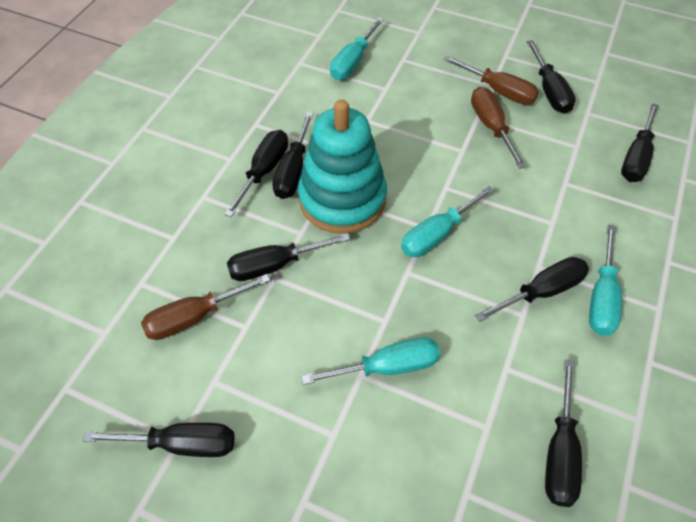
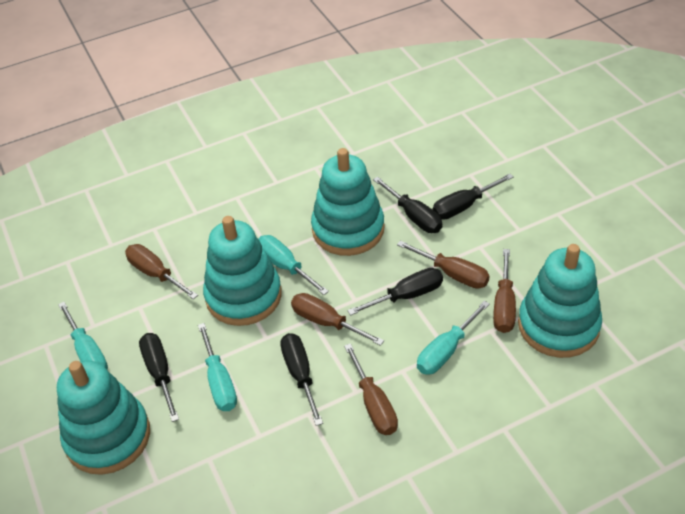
black screwdriver: [83,423,235,457] [224,130,288,217] [227,233,350,281] [272,112,314,199] [475,257,589,322] [527,40,576,113] [545,359,582,507] [621,103,659,182] = 8 -> [139,333,179,422] [280,333,323,426] [347,268,443,316] [373,177,442,233] [433,174,514,219] = 5
brown screwdriver: [141,274,271,340] [444,56,539,105] [471,87,527,169] = 3 -> [125,244,198,299] [291,293,384,346] [344,343,398,435] [397,241,490,289] [493,249,516,333] = 5
turquoise stacking toy: [298,99,387,234] = 1 -> [57,361,150,475] [203,216,282,326] [311,148,384,256] [518,244,602,358] = 4

